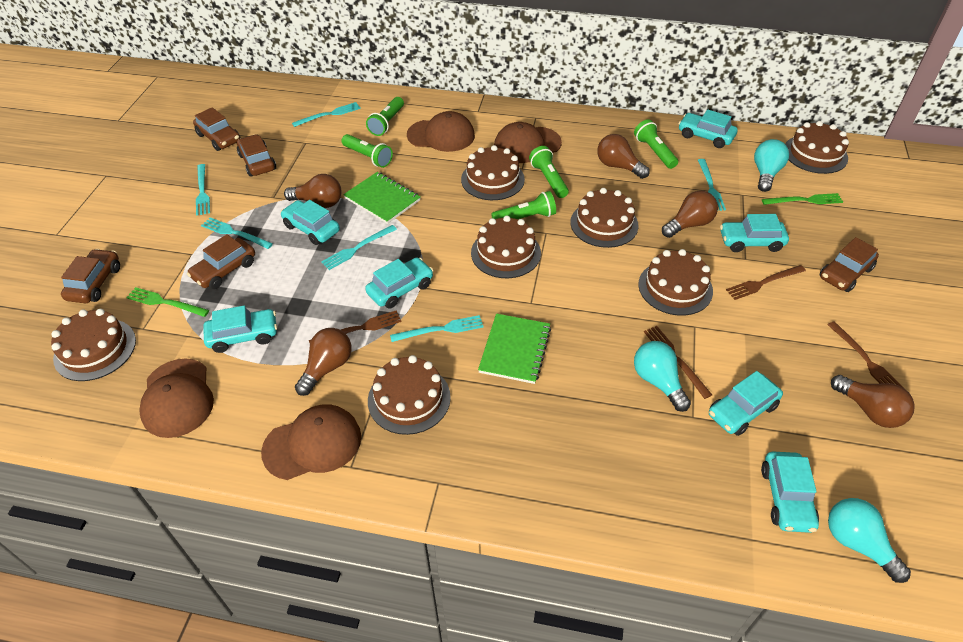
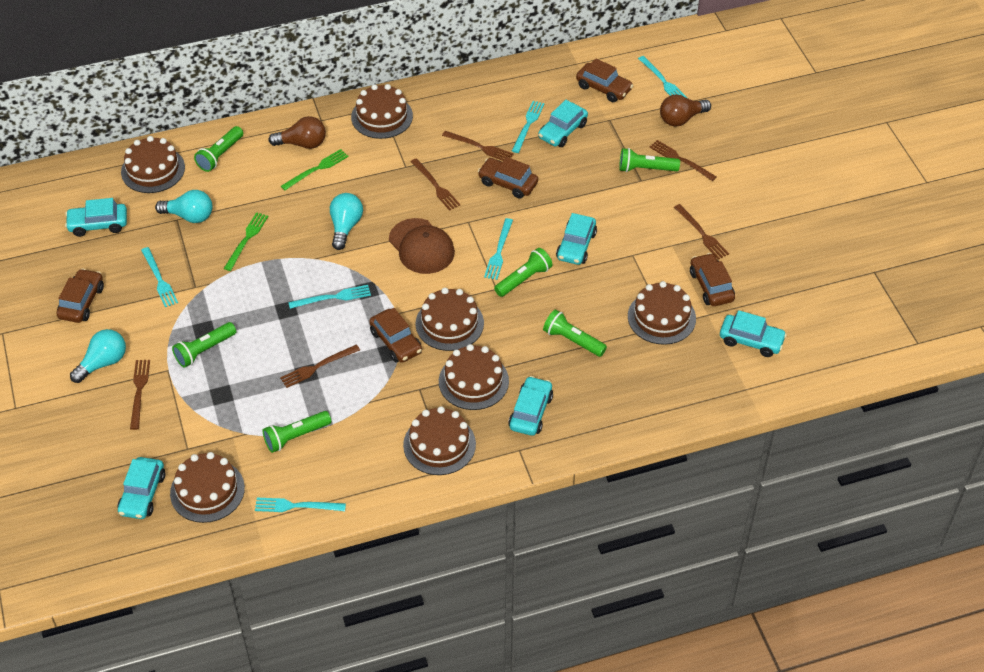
brown cap: [139,359,214,438] [261,404,361,480] [407,111,475,152] [494,122,562,163] = 4 -> [389,218,455,274] = 1
brown fork: [309,310,402,343] [644,326,712,399] [726,265,806,300] [827,321,905,389] = 4 -> [130,360,150,430] [280,344,360,388] [411,158,460,211] [442,131,514,161] [649,140,717,181] [674,204,729,260] = 6
brown light bulb: [284,174,342,208] [295,328,352,396] [597,134,650,179] [662,191,718,238] [831,375,915,428] = 5 -> [268,116,326,149] [660,94,711,127] = 2
green flashlight: [341,134,393,168] [366,97,404,136] [491,191,556,219] [529,146,569,198] [634,119,678,169] = 5 -> [172,322,236,368] [194,126,243,172] [262,411,331,453] [494,248,553,297] [543,309,607,357] [619,148,680,172] = 6
green notebook: [343,172,421,224] [478,313,551,384] = 2 -> none = 0
turquoise car: [204,305,277,353] [280,200,340,245] [365,257,434,309] [678,109,738,148] [709,371,783,436] [720,214,789,252] [761,451,819,533] = 7 -> [65,198,127,237] [117,457,166,519] [508,376,553,436] [538,100,588,147] [556,213,597,265] [720,310,787,357] = 6

